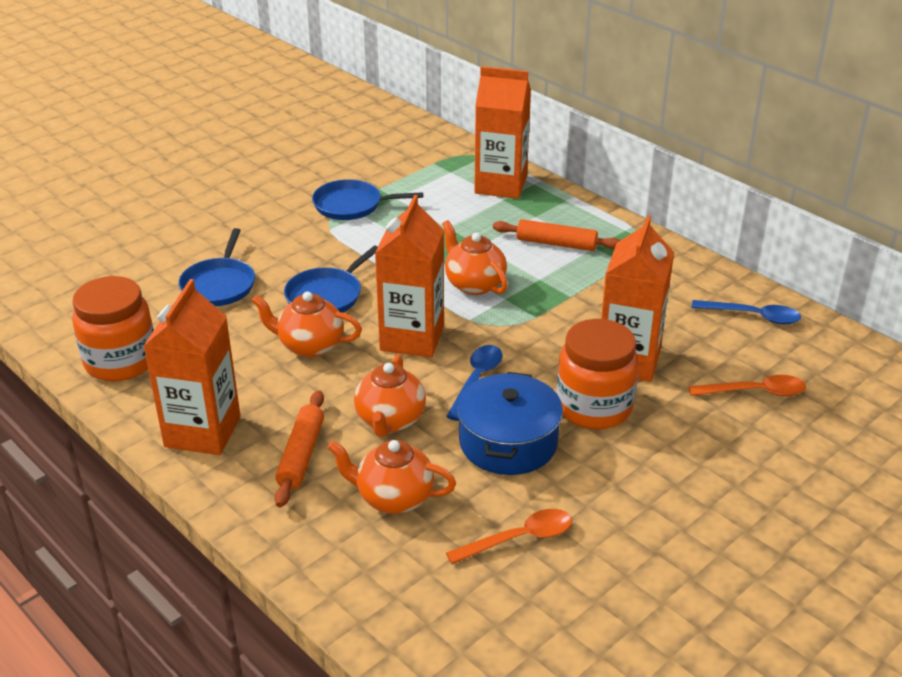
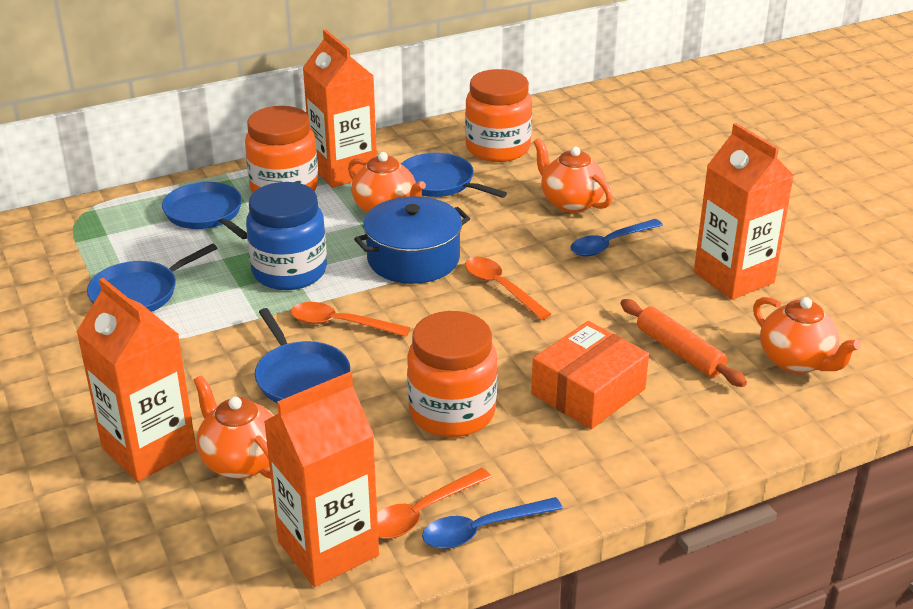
blue jar: none = 0 -> [246,182,327,290] = 1
blue pan: [179,228,255,306] [284,246,378,313] [312,179,423,220] = 3 -> [87,243,217,312] [162,182,247,239] [255,308,350,403] [402,152,507,198] = 4
orange box: none = 0 -> [531,321,649,429] = 1
orange jar: [72,276,154,381] [557,319,639,429] = 2 -> [245,106,318,193] [407,311,497,437] [465,69,532,162] = 3
orange rolling pin: [274,390,324,507] [493,219,620,251] = 2 -> [620,299,747,387] = 1
orange spoon: [446,509,572,564] [689,375,806,396] = 2 -> [291,302,410,337] [377,468,492,539] [465,257,551,320] = 3

